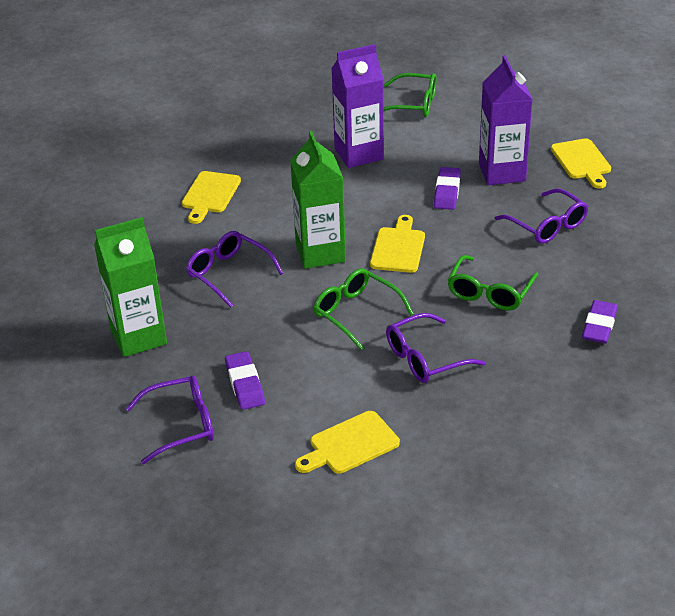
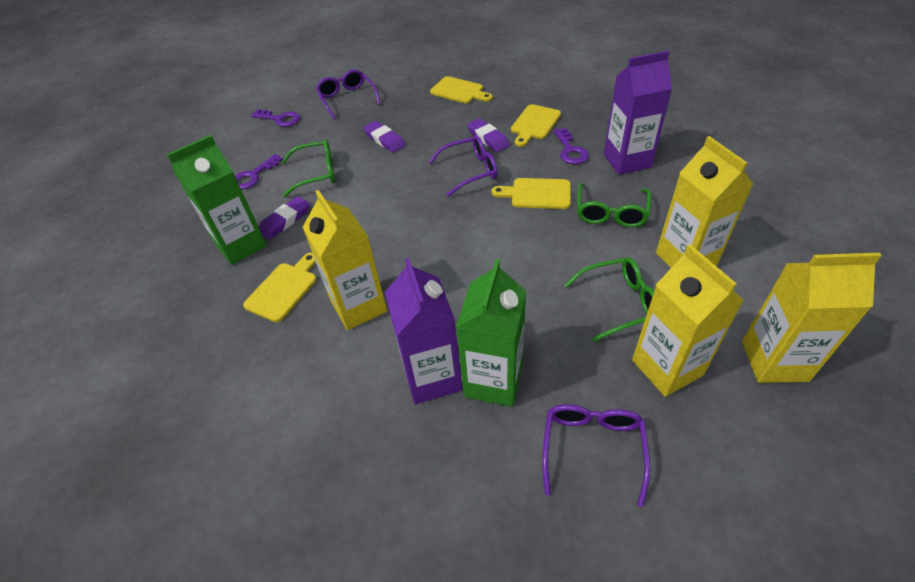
purple glasses: [126,376,214,464] [186,231,283,307] [386,313,485,383] [495,188,588,244] = 4 -> [316,69,381,120] [428,135,498,197] [542,404,650,507] = 3
purple key: none = 0 -> [235,154,283,190] [251,109,300,127] [554,128,589,164] = 3
yellow carton: none = 0 -> [303,190,387,330] [632,244,744,397] [656,136,753,268] [742,253,882,383] = 4

